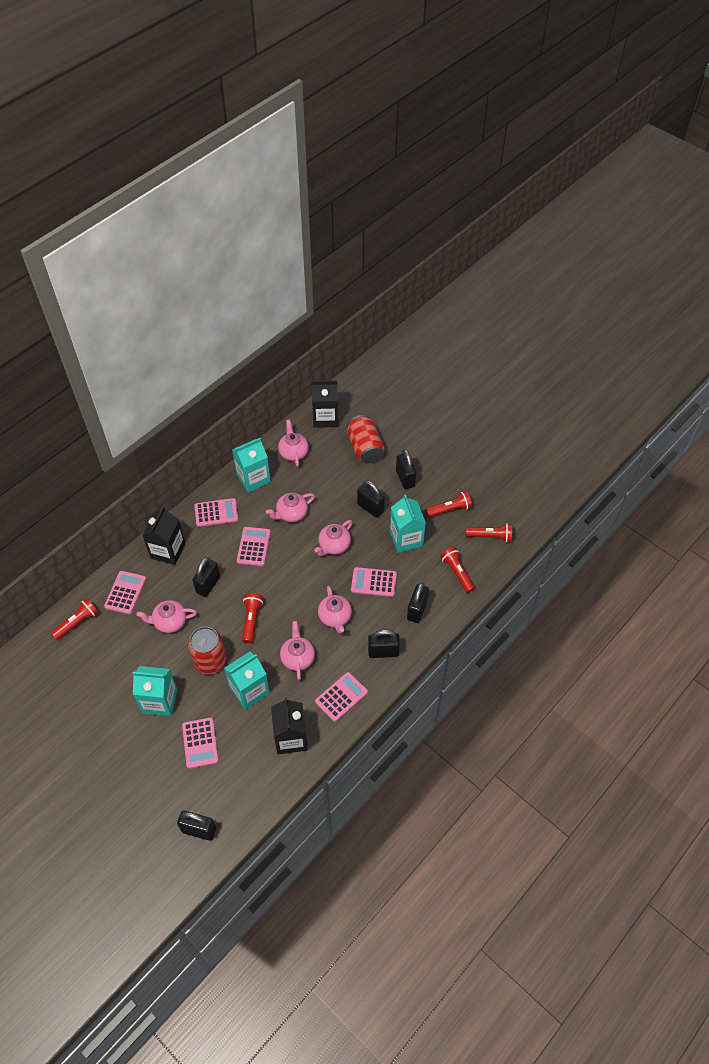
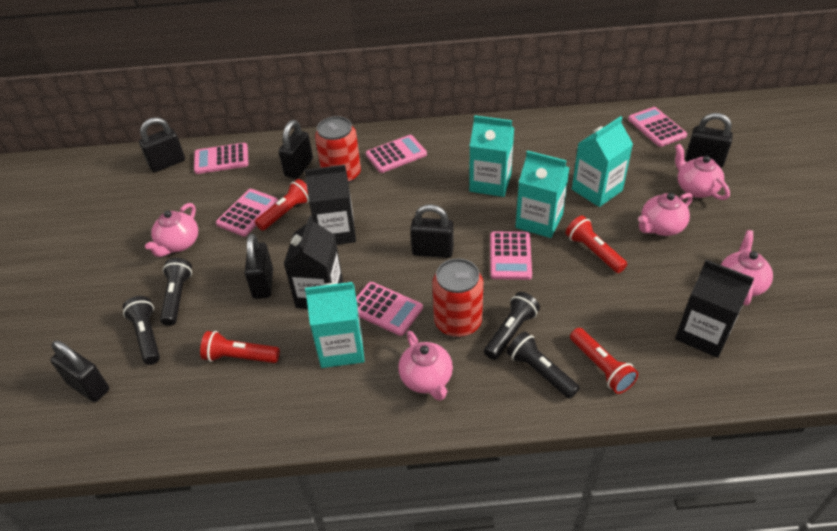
black flashlight: none = 0 -> [123,296,160,365] [160,258,192,326] [484,292,540,360] [507,331,580,399] = 4
pink teapot: [136,600,197,633] [266,493,315,522] [278,419,309,467] [280,621,315,680] [314,520,352,556] [318,586,352,634] = 6 -> [145,203,198,257] [398,331,453,401] [638,193,693,236] [675,144,730,200] [721,230,773,306] = 5
red flashlight: [51,598,98,640] [242,593,263,643] [425,491,472,517] [440,547,475,593] [466,523,512,542] = 5 -> [200,331,280,363] [255,179,309,231] [566,216,627,273] [570,328,638,394] = 4

